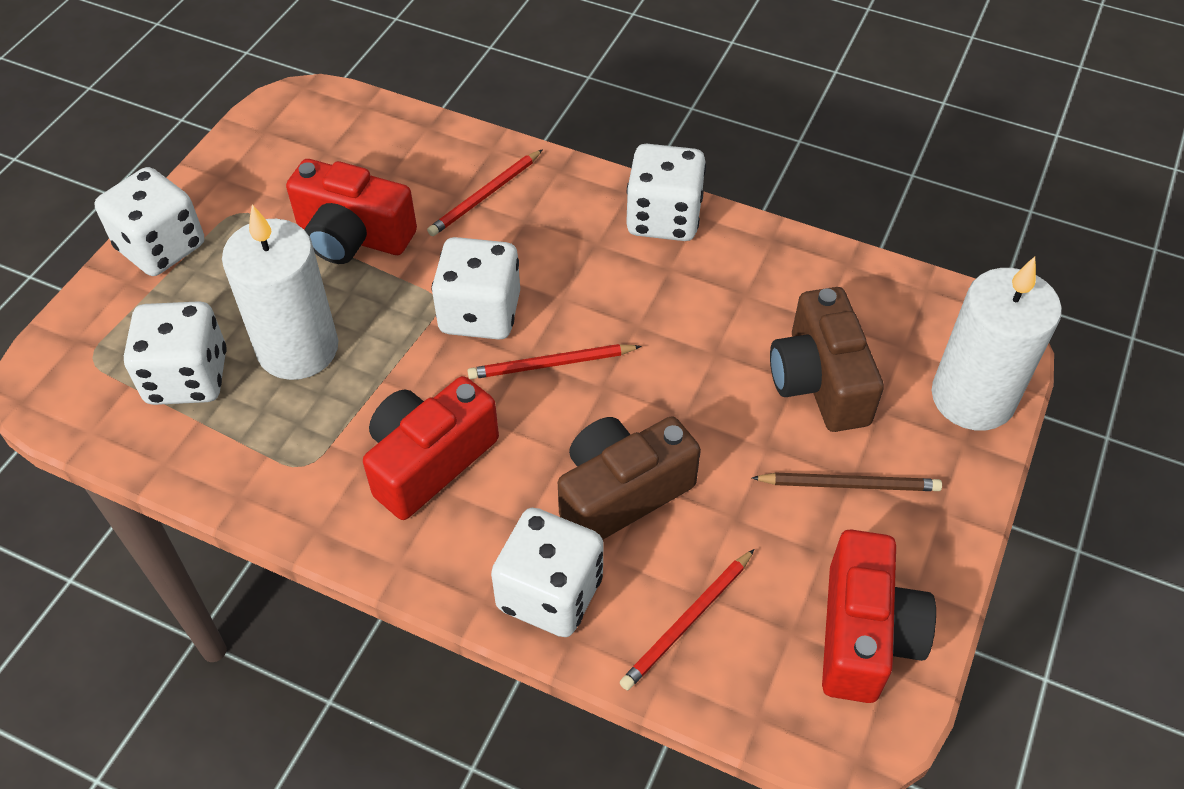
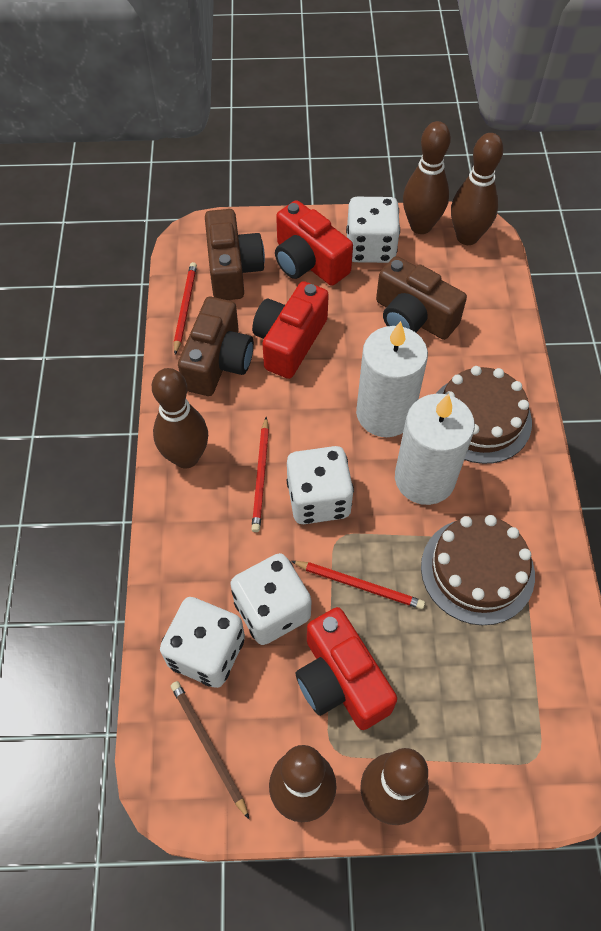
brown bowling pin: none = 0 -> [152,368,208,469] [269,745,336,822] [360,748,429,825] [403,121,451,234] [451,133,504,245] = 5
brown cake: none = 0 -> [421,515,535,625] [436,366,532,464] = 2
brown camera: [558,416,701,539] [770,287,884,432] = 2 -> [178,297,254,396] [205,209,265,300] [376,256,467,340] = 3
white dice: [94,167,204,276] [124,301,227,405] [432,237,520,340] [491,508,604,637] [626,144,706,241] = 5 -> [160,597,245,688] [230,553,311,645] [287,446,354,524] [346,197,400,263] = 4

